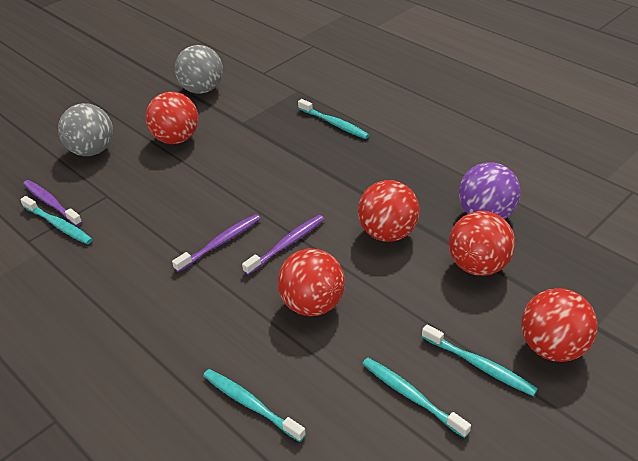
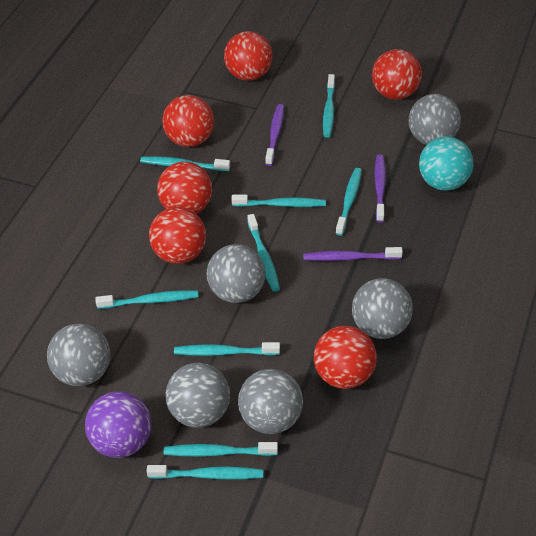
grey ball: [58,104,113,156] [175,45,223,94] = 2 -> [47,324,110,386] [166,363,230,428] [207,244,266,303] [238,369,303,434] [352,278,413,339] [409,94,461,145] = 6
red ball: [145,92,198,144] [277,249,345,316] [358,180,420,242] [449,211,515,276] [521,288,598,362] = 5 -> [149,207,206,264] [157,161,212,214] [162,95,214,147] [224,31,273,81] [314,326,377,389] [372,49,422,99] = 6
turquoise ball: none = 0 -> [419,136,474,191] = 1
turquoise toothbrush: [20,196,93,244] [203,369,306,442] [298,99,369,139] [362,358,471,438] [422,324,538,396] = 5 -> [95,290,199,309] [140,156,230,171] [147,465,263,479] [164,442,278,457] [174,342,280,356] [231,195,326,207] [247,214,280,292] [323,74,335,138] [335,168,362,236] = 9

